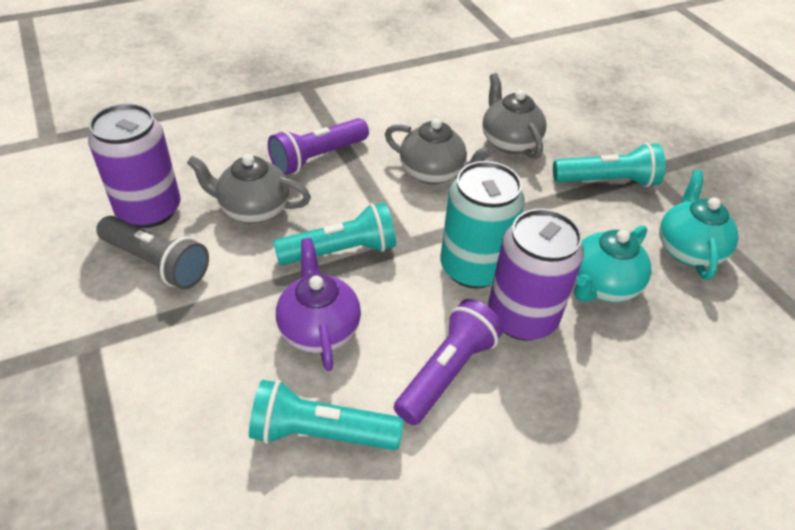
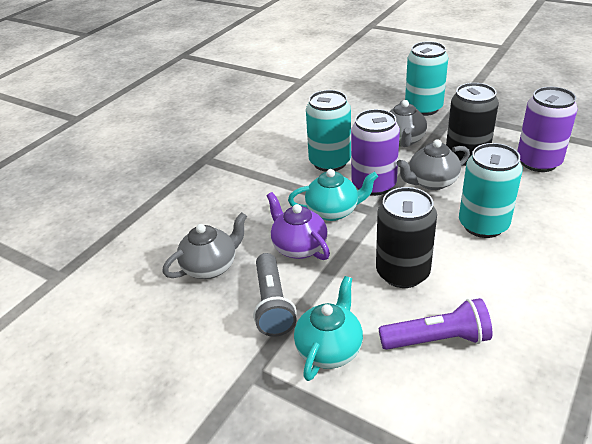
black can: none = 0 -> [376,187,437,288] [446,83,499,166] = 2
purple flashlight: [268,118,369,175] [394,299,504,425] = 2 -> [379,298,492,350] = 1
turquoise can: [441,161,525,288] = 1 -> [306,90,351,172] [405,41,448,116] [459,143,523,238] = 3
turquoise flashlight: [249,380,404,450] [273,202,396,265] [553,143,666,187] = 3 -> none = 0

